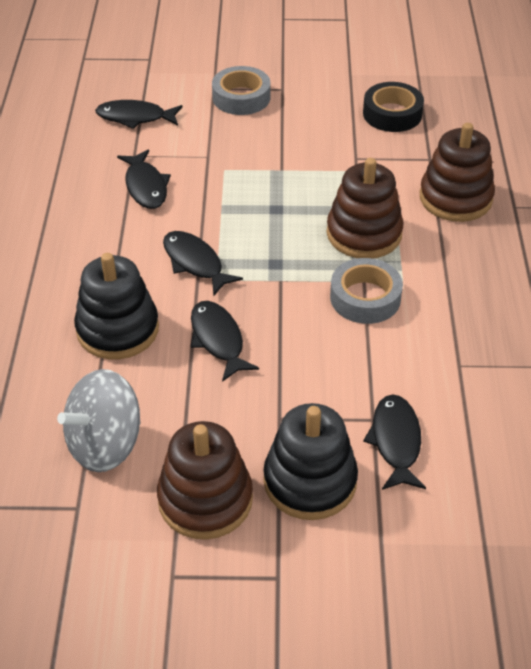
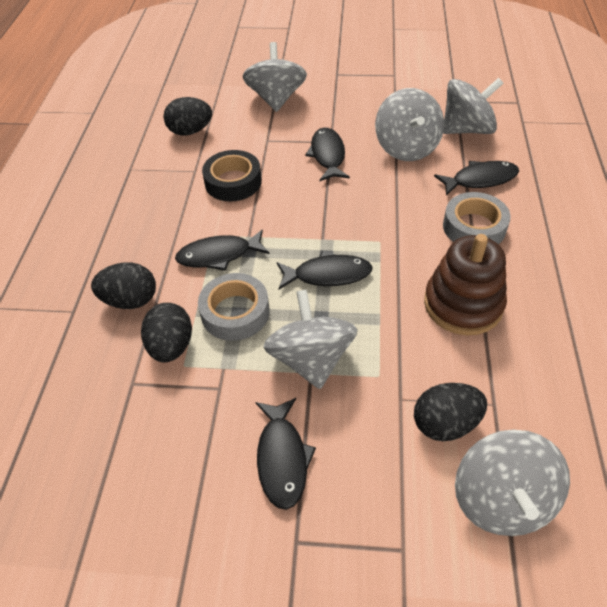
black egg: none = 0 -> [91,262,156,309] [141,303,192,363] [163,97,212,135] [414,383,487,441] = 4
black stacking toy: [74,253,159,359] [263,403,358,520] = 2 -> none = 0
brown stacking toy: [157,421,253,540] [327,158,403,259] [420,123,495,222] = 3 -> [424,234,507,335] = 1
grey spinning top: [57,369,141,472] = 1 -> [243,42,307,112] [263,290,358,389] [375,88,444,161] [443,78,504,134] [455,430,570,536] = 5

